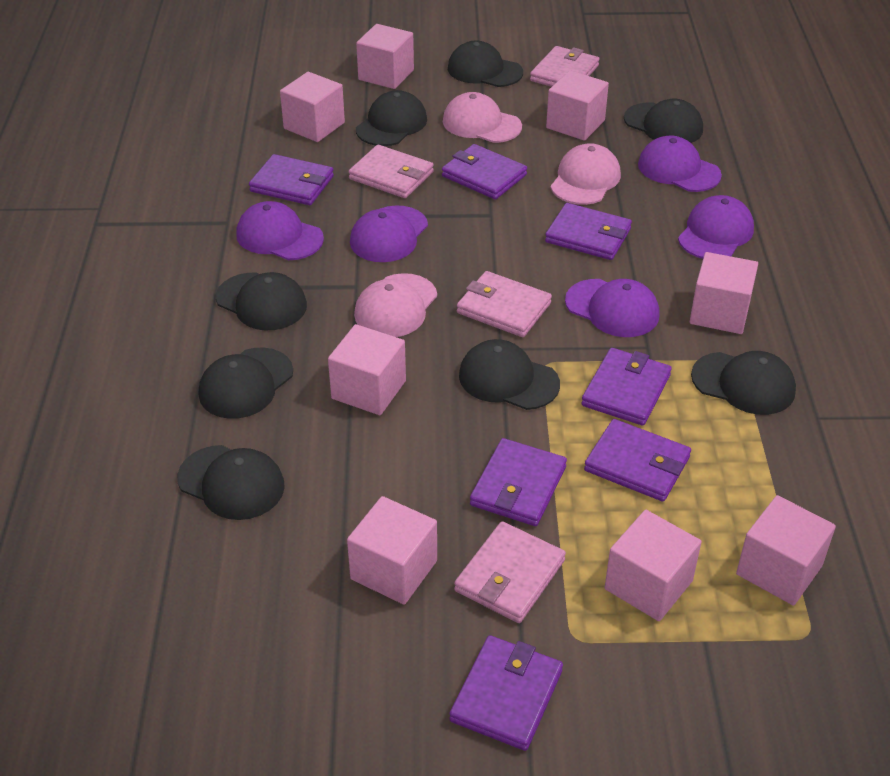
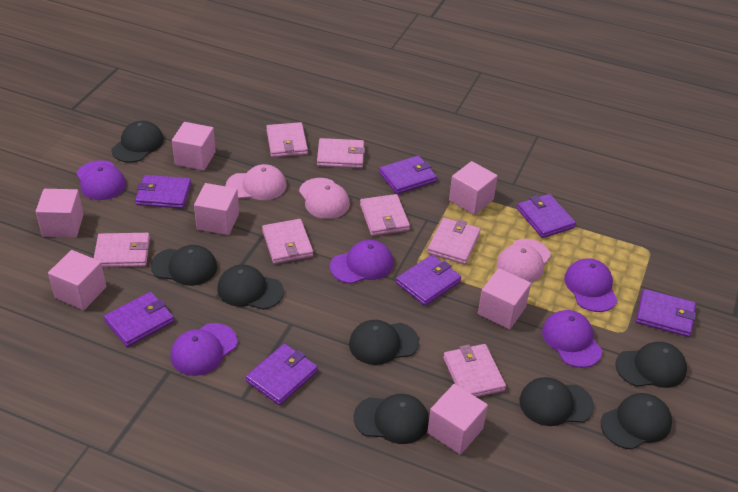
pink cube: [280,72,345,142] [328,324,406,415] [347,496,437,605] [356,24,414,89] [546,70,609,141] [605,510,701,621] [690,252,758,334] [736,495,836,605] = 8 -> [36,189,84,237] [48,250,106,310] [172,122,216,171] [194,183,239,235] [427,384,488,455] [449,161,498,215] [478,268,531,329] = 7
pink wallet: [348,145,434,198] [454,521,566,623] [457,271,552,337] [530,46,599,87] = 4 -> [94,233,150,267] [262,219,313,264] [266,122,308,157] [317,138,365,168] [360,194,410,236] [427,218,481,264] [443,344,506,397] = 7

